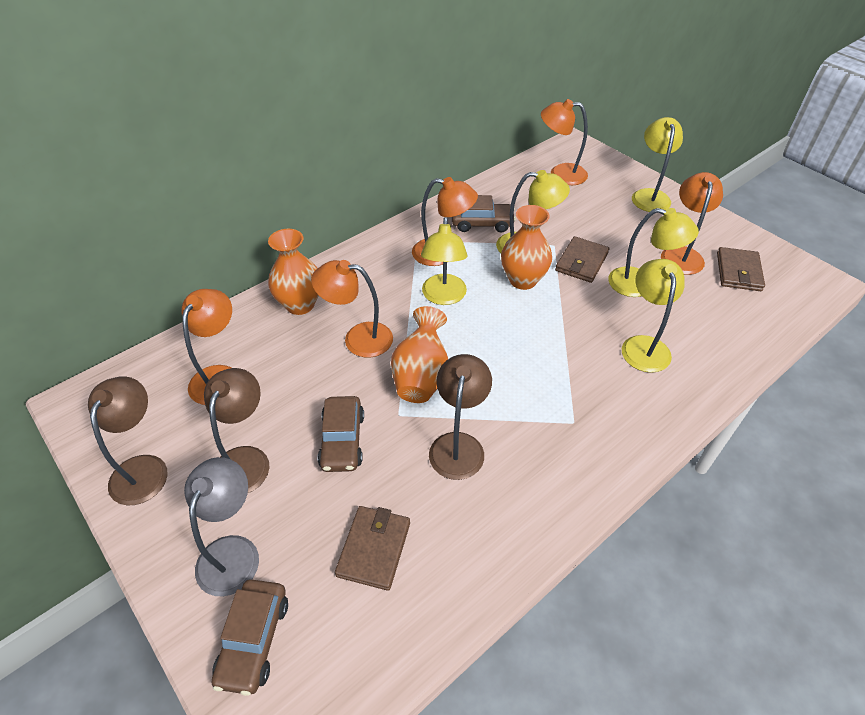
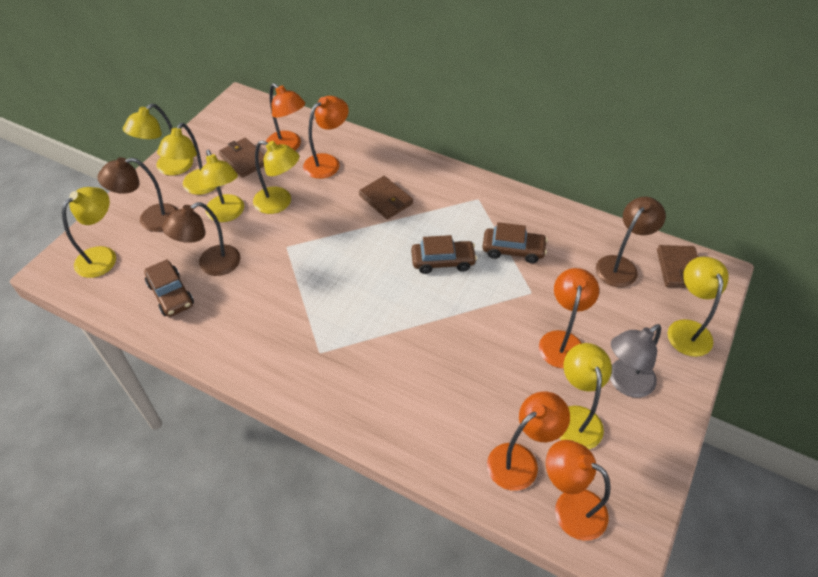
orange vase: [268,229,319,315] [391,306,448,403] [501,205,552,290] = 3 -> none = 0
yellow lamp: [421,217,468,305] [496,170,570,253] [608,208,699,297] [622,259,685,373] [632,117,683,212] = 5 -> [62,187,116,278] [123,104,193,175] [157,123,216,195] [199,150,244,222] [253,141,300,214] [560,343,612,449] [668,256,729,357] = 7

